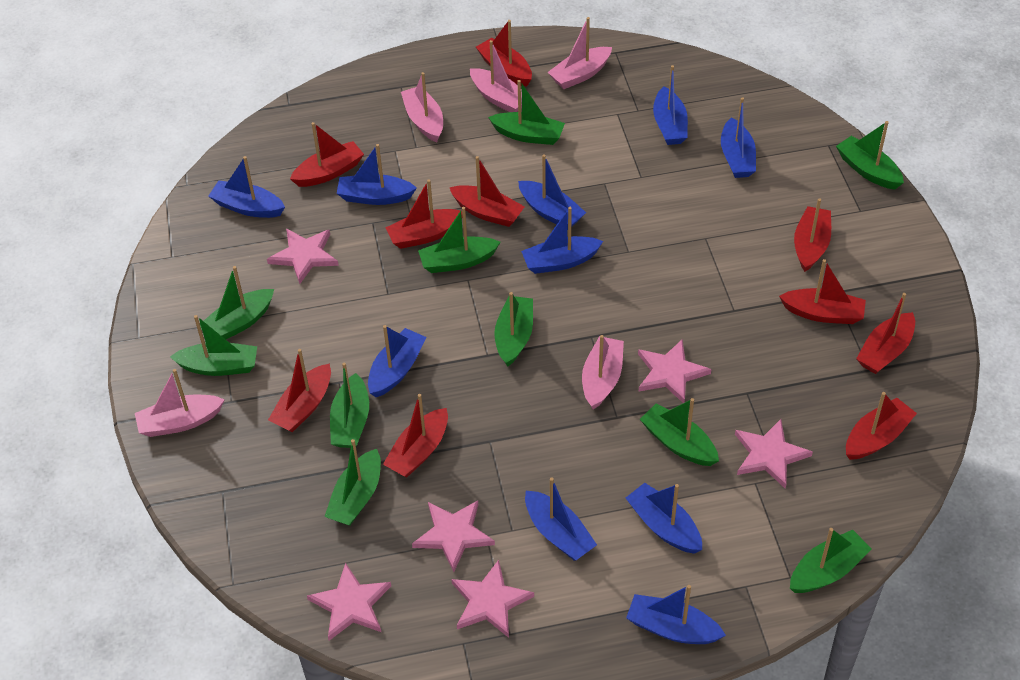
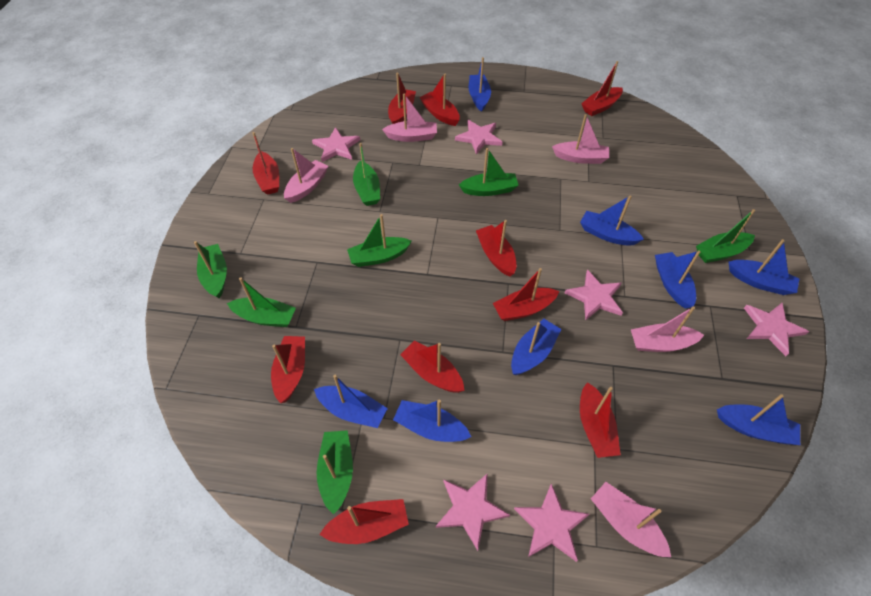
blue boat: [208,156,285,218] [337,144,417,205] [368,325,426,397] [518,154,586,230] [521,207,603,274] [525,477,597,561] [626,483,702,554] [626,585,726,644] [653,65,688,145] [721,97,756,178] = 10 -> [314,375,388,428] [393,399,471,442] [469,57,491,112] [511,319,561,375] [580,195,644,246] [655,250,700,309] [717,394,800,445] [729,239,799,295] = 8
green boat: [170,315,257,376] [200,266,274,339] [324,439,381,526] [330,362,369,448] [418,207,501,273] [488,80,565,145] [494,292,533,367] [640,398,719,466] [790,528,872,593] [836,121,904,190] = 10 -> [194,241,227,298] [227,277,296,327] [316,430,353,515] [347,214,412,267] [353,143,380,206] [459,148,519,196] [696,209,755,263] = 7

